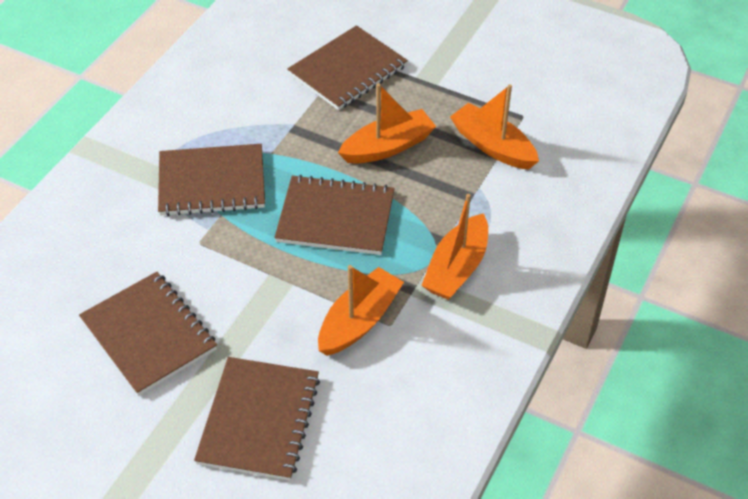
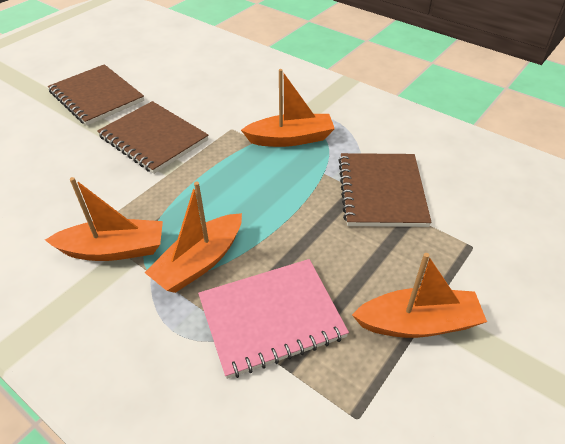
brown notebook: [79,272,217,396] [158,144,265,216] [194,357,320,480] [274,175,395,255] [287,25,408,110] = 5 -> [48,64,144,126] [97,101,209,174] [338,153,432,227] = 3
pink notebook: none = 0 -> [198,259,349,379] = 1

